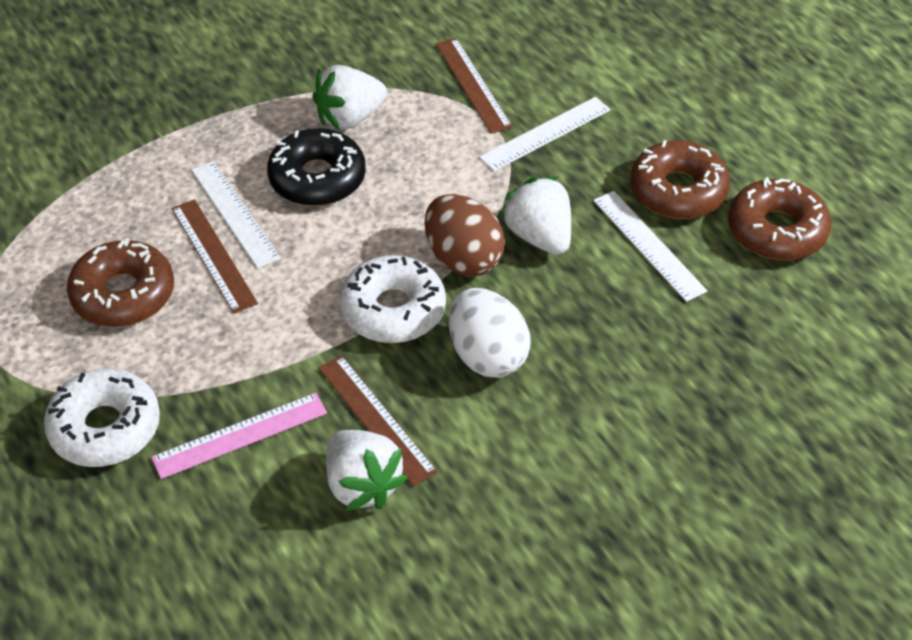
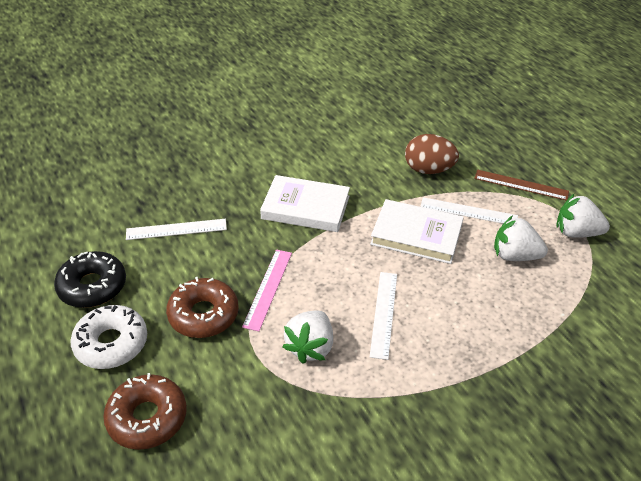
brown donut: [67,238,174,327] [630,140,730,219] [728,177,832,260] = 3 -> [103,373,187,450] [166,277,239,338] = 2
brown ruler: [171,199,258,314] [318,355,438,486] [436,38,513,134] = 3 -> [474,170,569,201] = 1
white book: none = 0 -> [260,175,350,232] [370,199,464,264] = 2
white donut: [44,369,160,467] [340,255,446,343] = 2 -> [70,305,147,369] = 1
white egg: [449,288,531,378] = 1 -> none = 0

